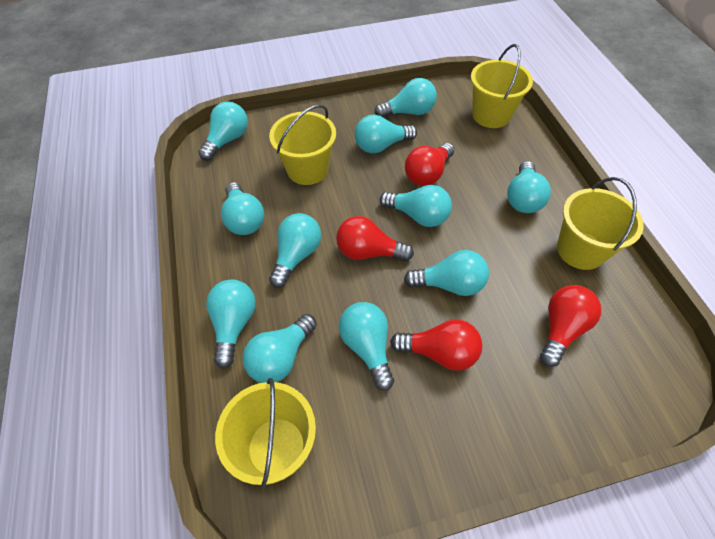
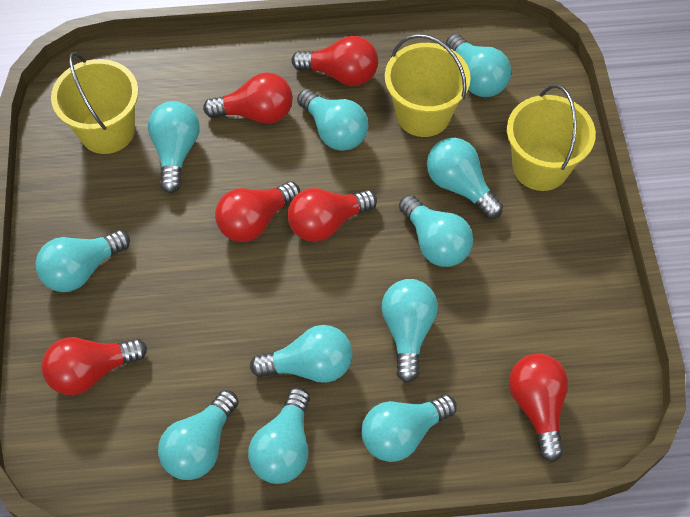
red light bulb: [336,216,414,261] [390,319,482,370] [405,143,454,186] [540,285,601,367] = 4 -> [41,337,147,395] [203,72,293,124] [215,181,300,242] [287,188,377,242] [291,36,378,86] [509,354,568,462] = 6
yellow bucket: [215,378,316,487] [269,104,336,185] [471,44,533,128] [557,177,644,270] = 4 -> [51,52,139,154] [385,34,471,137] [507,85,596,191] = 3

